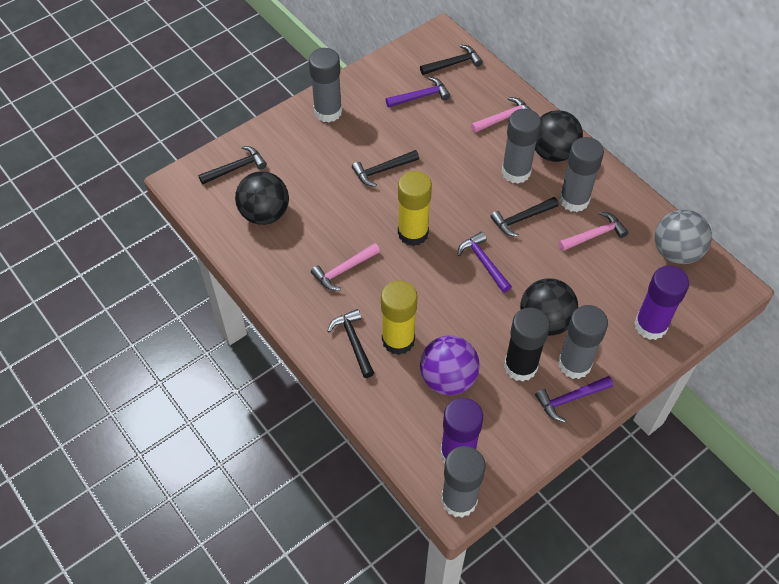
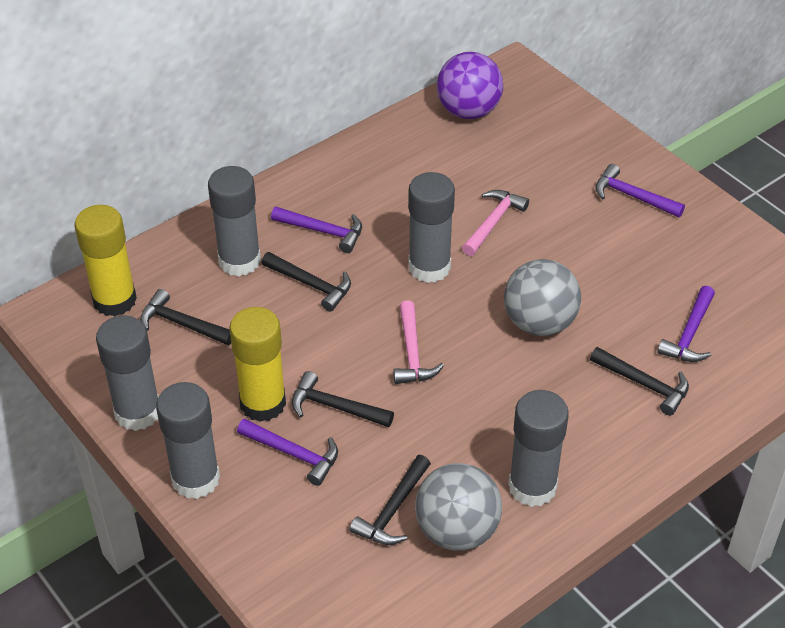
black ball: [235,171,289,225] [520,278,578,336] [535,110,583,162] = 3 -> none = 0
black glue stick: [504,307,550,382] = 1 -> none = 0
grey ball: [655,209,712,264] = 1 -> [415,463,502,551] [504,259,581,336] = 2
pink hammer: [311,243,380,290] [471,97,531,133] [559,212,628,251] = 3 -> [394,301,444,384] [462,190,529,256] = 2
purple glue stick: [441,398,483,463] [634,265,689,340] = 2 -> none = 0
purple hammer: [386,77,450,108] [458,232,512,293] [535,376,613,422] = 3 -> [237,419,338,486] [271,207,362,253] [595,164,685,217] [657,286,715,362] = 4

